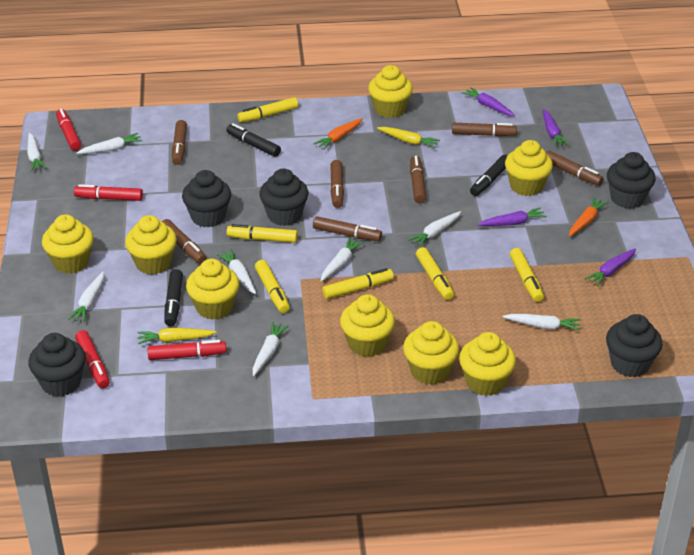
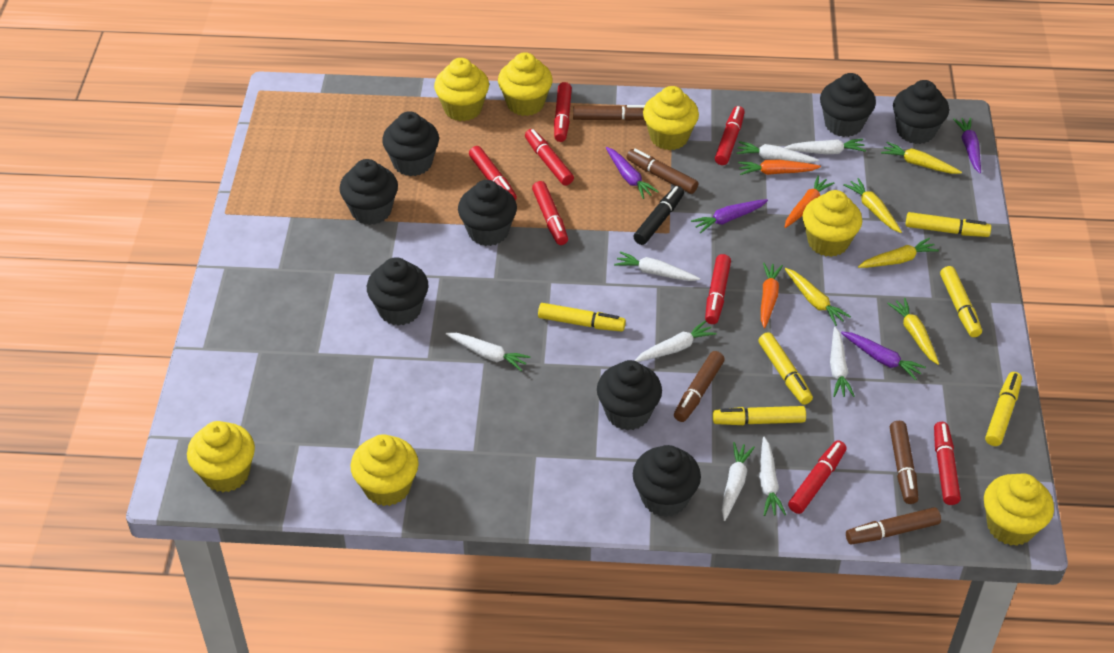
black cupcake: [28,333,86,397] [182,170,231,228] [259,169,308,226] [606,314,663,377] [607,152,656,209] = 5 -> [339,159,398,225] [367,257,428,326] [382,111,439,176] [458,180,517,246] [597,360,662,431] [633,445,701,517] [820,73,876,137] [893,80,949,144] = 8
black marker: [164,269,183,326] [226,123,281,157] [470,155,508,196] = 3 -> [633,186,684,245] = 1
brown marker: [162,219,206,264] [172,120,187,165] [313,216,382,241] [330,160,344,208] [410,156,426,204] [452,123,517,136] [546,151,604,186] = 7 -> [573,105,645,121] [626,149,698,194] [674,351,725,422] [846,507,941,544] [890,421,918,504] = 5
orange carrot: [313,118,363,150] [569,197,609,237] = 2 -> [738,160,821,175] [761,263,783,328] [785,175,834,228] = 3
red marker: [56,109,81,151] [74,184,143,201] [75,330,110,388] [148,340,227,360] = 4 -> [469,146,517,200] [525,129,574,186] [532,181,568,245] [554,82,572,142] [705,254,731,324] [715,106,745,165] [788,441,847,514] [934,422,961,505] = 8
yellow carrot: [137,328,217,344] [377,127,440,148] = 2 -> [785,268,851,326] [843,178,902,233] [858,238,939,268] [881,142,962,174] [887,298,939,365] = 5
yellow cupcake: [42,214,94,274] [125,215,177,275] [186,259,239,320] [340,294,395,357] [368,65,413,118] [403,321,459,385] [459,332,516,396] [505,140,553,196] = 8 -> [187,421,255,492] [350,434,419,506] [434,58,489,121] [498,52,553,116] [643,86,699,150] [802,190,862,257] [984,473,1054,546] = 7

